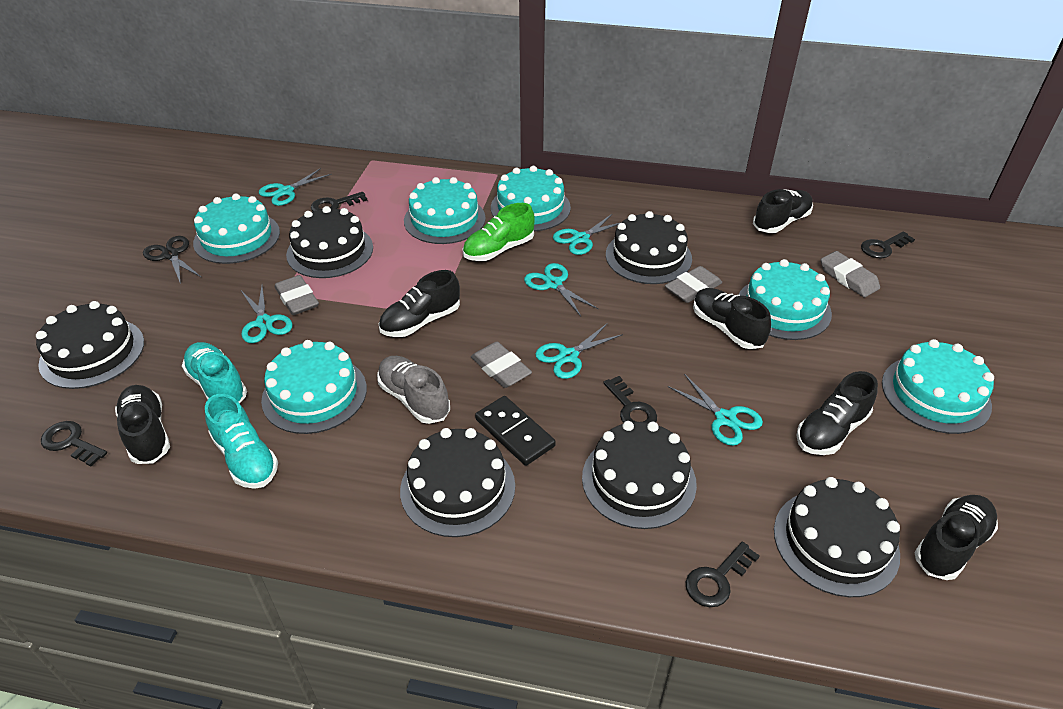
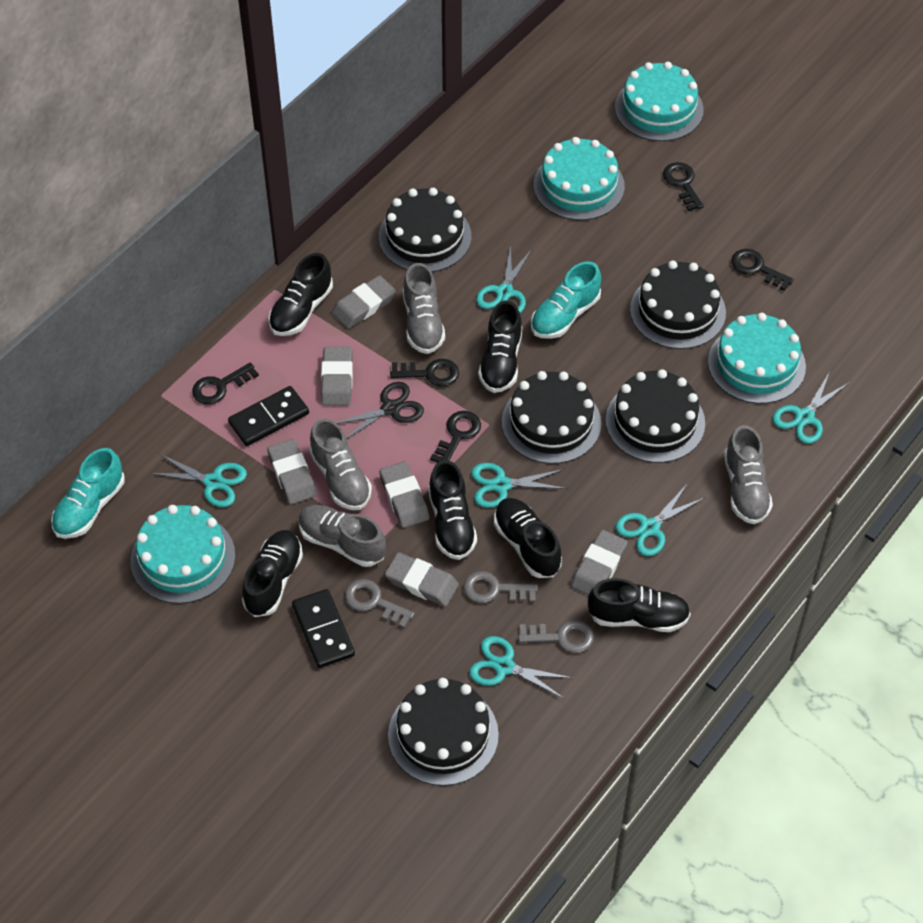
black cake: [36,301,144,389] [286,206,373,278] [400,428,515,537] [582,421,697,529] [606,211,692,284] [774,477,900,597] = 6 -> [379,188,471,272] [388,678,499,786] [502,371,601,464] [606,369,705,463] [630,261,726,349] = 5
black domino: [475,396,556,466] = 1 -> [228,386,309,446] [292,589,355,668] = 2
green shoe: [462,203,534,261] = 1 -> none = 0
grey eraser: [275,275,319,315] [471,342,532,388] [665,266,722,303] [821,251,880,297] = 4 -> [267,439,317,505] [321,347,353,406] [332,275,396,329] [379,461,429,528] [385,552,459,607] [571,530,628,595] = 6
grey key: none = 0 -> [345,579,415,628] [463,571,538,603] [518,620,594,653] = 3
grey shoe: [377,356,450,424] = 1 -> [298,505,386,567] [309,418,372,510] [403,263,445,354] [724,425,773,524] = 4
turquoise cake: [193,194,280,264] [261,340,367,434] [404,177,486,244] [491,166,571,231] [739,259,832,340] [882,339,994,434] = 6 -> [131,505,235,604] [534,137,625,220] [615,62,704,141] [708,313,806,404] = 4

